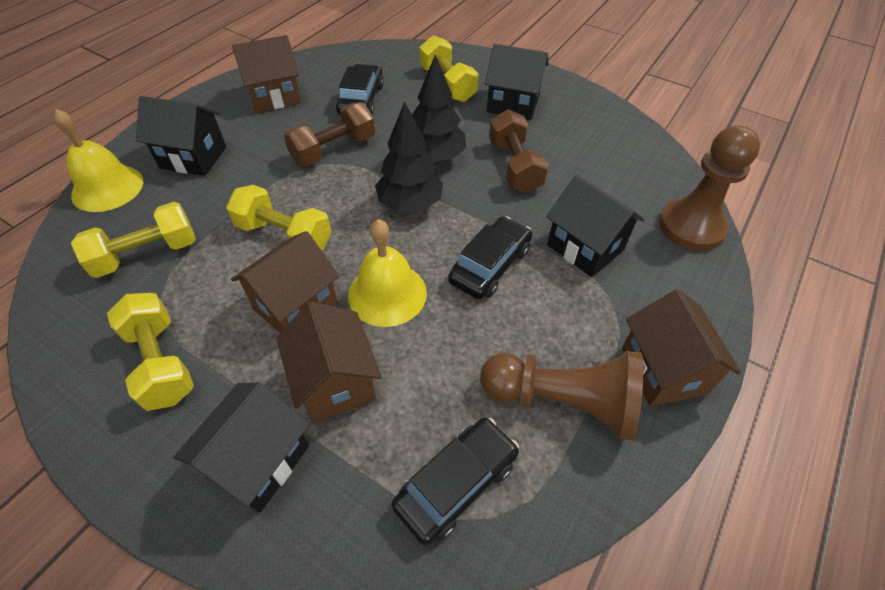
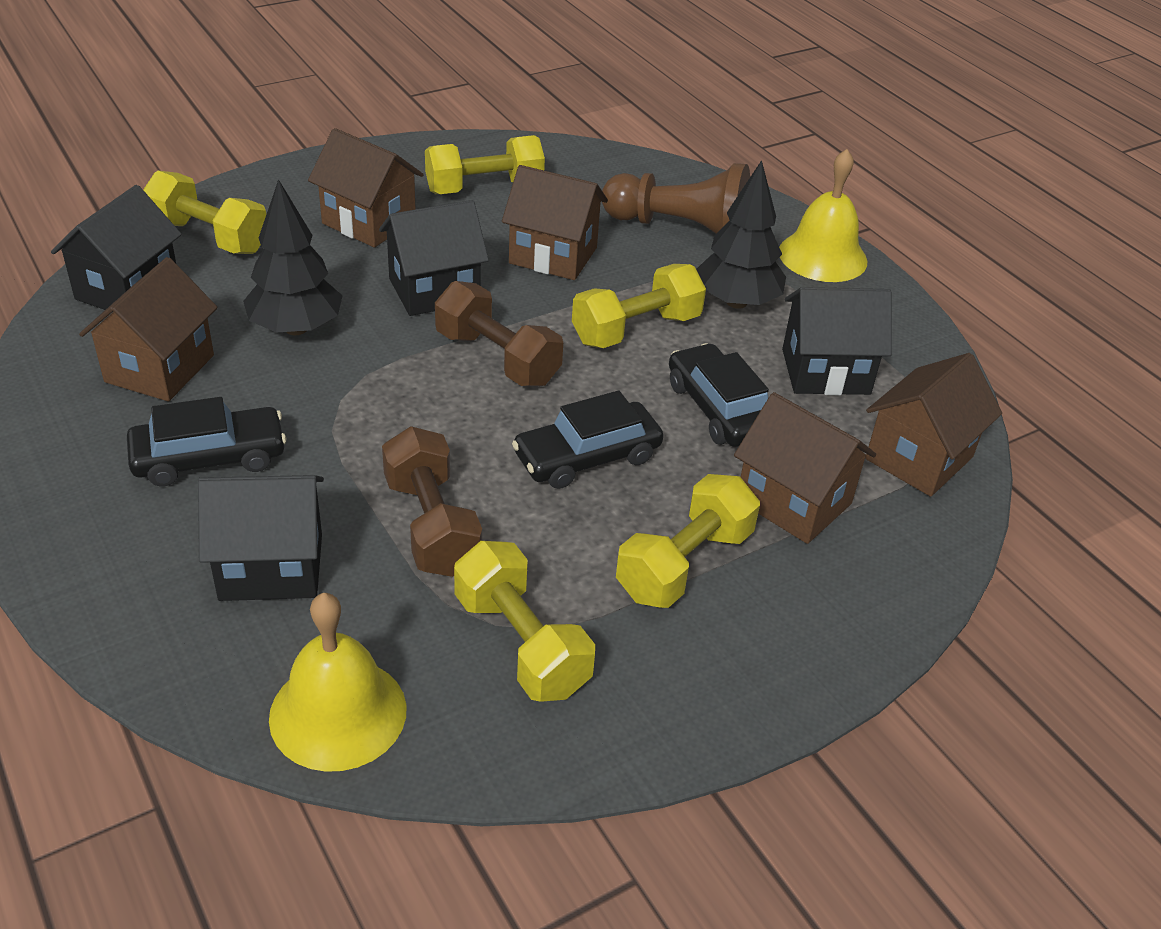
brown house: [231,231,339,333] [232,35,301,112] [276,301,382,423] [622,289,741,406] = 4 -> [79,257,218,401] [308,128,424,247] [502,165,608,280] [734,392,876,544] [865,353,1002,497] = 5
brown pawn: [480,351,643,440] [659,126,760,251] = 2 -> [602,163,750,234] = 1
yellow dumbbell: [71,202,196,278] [107,293,194,411] [226,185,331,251] [419,35,478,102] = 4 -> [143,171,266,254] [425,135,545,194] [454,541,595,702] [572,264,706,348] [616,474,760,608] = 5

